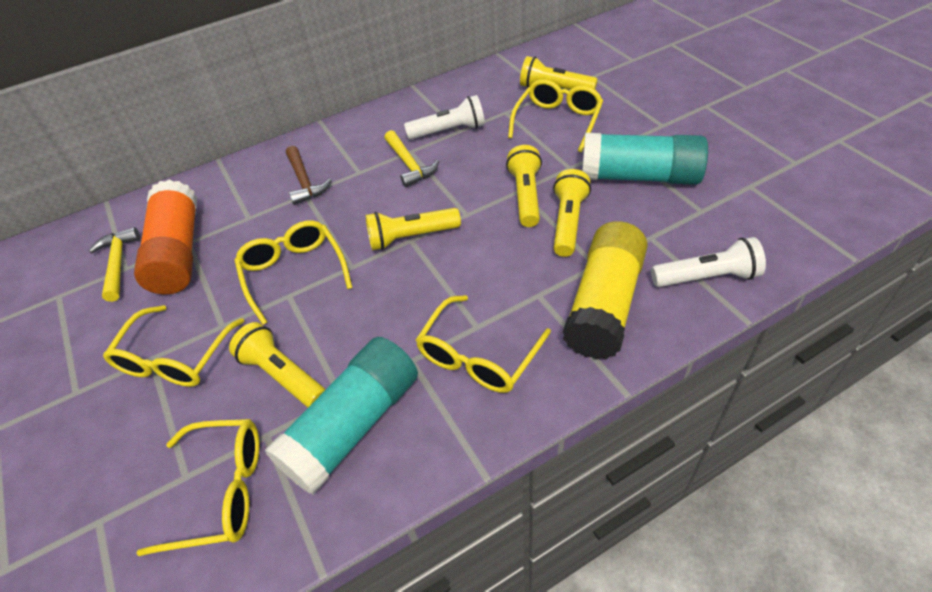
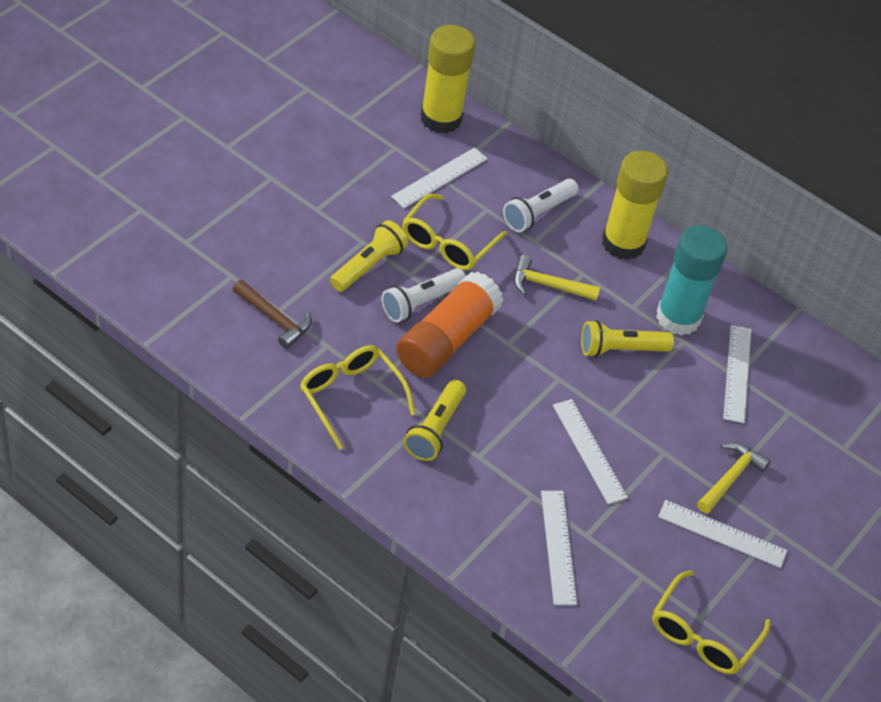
turquoise glue stick: [265,337,418,495] [582,133,708,185] = 2 -> [656,225,727,336] = 1
white ruler: none = 0 -> [391,147,487,208] [541,491,577,605] [553,399,628,504] [658,500,787,568] [723,325,751,423] = 5
yellow flashlight: [229,322,326,408] [365,208,461,250] [506,145,542,227] [520,56,598,90] [553,169,591,257] = 5 -> [330,220,408,292] [404,380,466,461] [581,320,674,358] = 3
yellow glasses: [103,305,244,387] [136,419,259,556] [234,220,352,325] [416,295,551,393] [508,79,603,152] = 5 -> [300,345,416,450] [403,194,507,270] [652,570,771,674] = 3
yellow glue stick: [563,221,648,360] = 1 -> [420,25,475,133] [602,150,668,260] = 2

